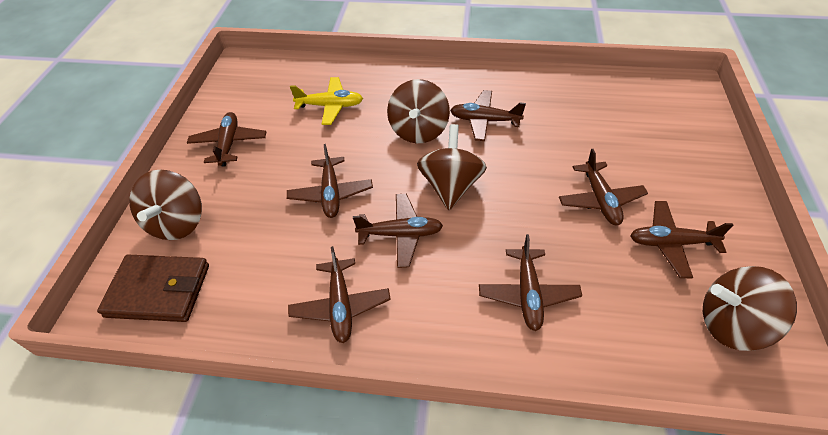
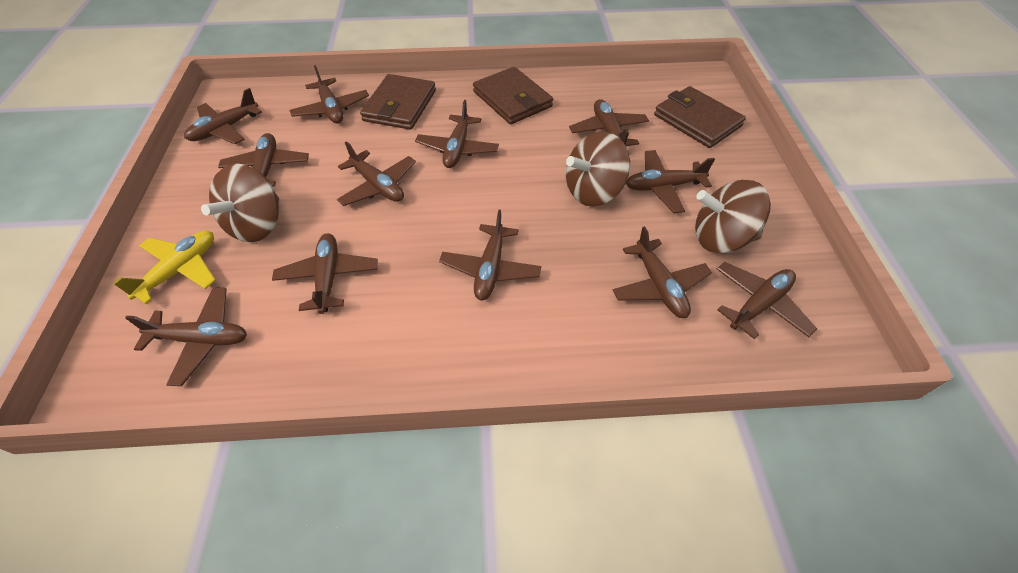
brown plane: [187,112,266,167] [287,144,373,218] [288,246,391,343] [353,194,443,268] [450,90,526,141] [479,234,582,331] [559,149,648,225] [630,201,733,278] = 8 -> [125,287,247,386] [184,88,262,144] [218,133,309,186] [272,233,378,314] [290,65,369,124] [337,141,416,206] [415,100,499,168] [439,210,541,300] [569,99,649,146] [613,226,712,318] [626,150,715,213] [717,262,817,339] = 12
brown spinning top: [129,170,202,240] [387,79,450,143] [417,124,487,210] [703,266,797,351] = 4 -> [201,164,279,242] [566,132,630,206] [695,180,771,253] = 3
brown wallet: [97,255,209,322] = 1 -> [360,74,436,130] [473,67,553,124] [654,86,746,148] = 3

